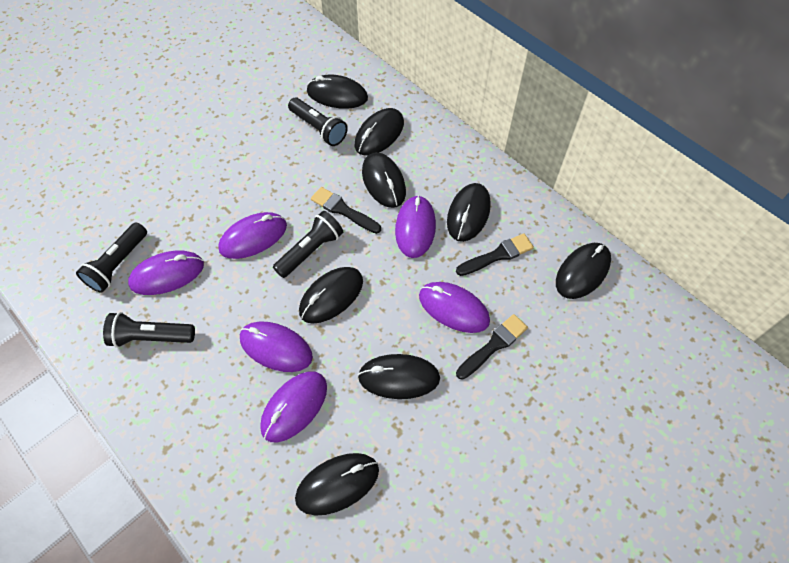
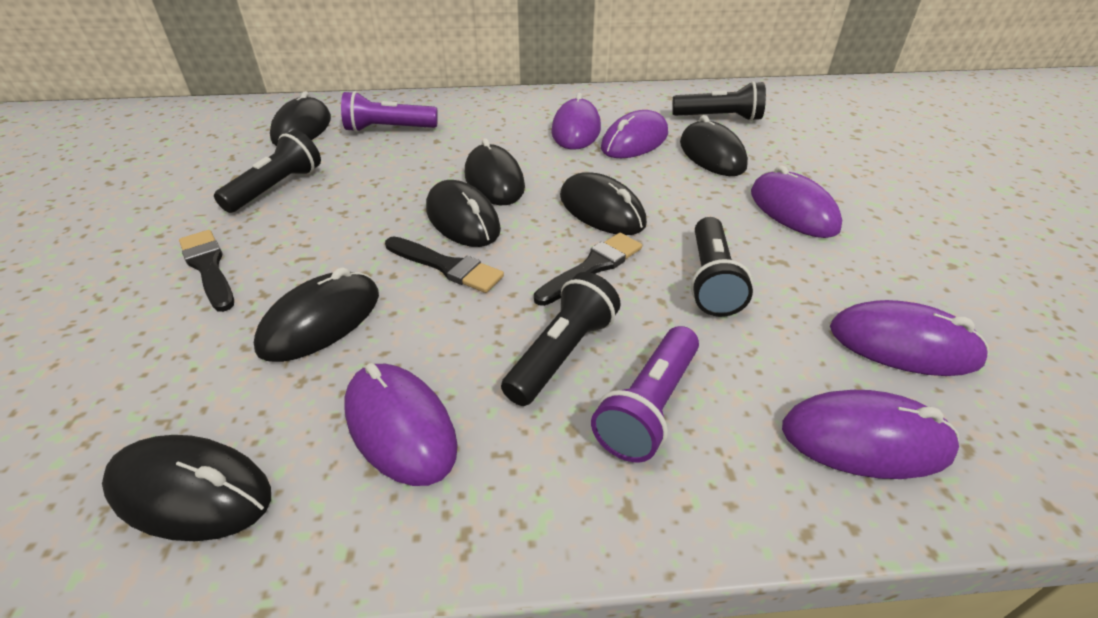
black mouse: [295,453,379,516] [299,267,363,324] [307,75,368,109] [354,108,404,155] [358,354,440,399] [362,152,406,208] [447,183,491,242] [556,243,611,299] = 8 -> [102,435,271,541] [254,267,379,362] [270,91,331,146] [426,180,501,247] [465,138,525,205] [560,172,647,235] [680,115,748,176] = 7
purple flashlight: none = 0 -> [341,91,438,132] [591,326,699,463] = 2

